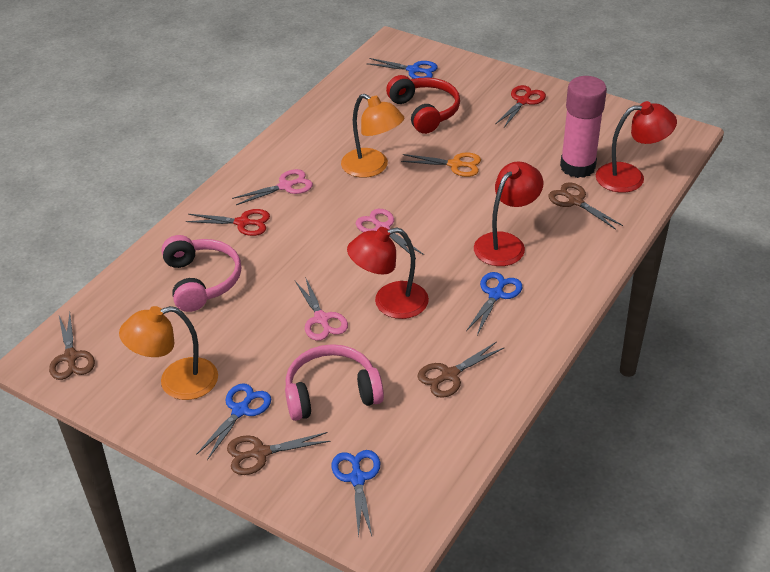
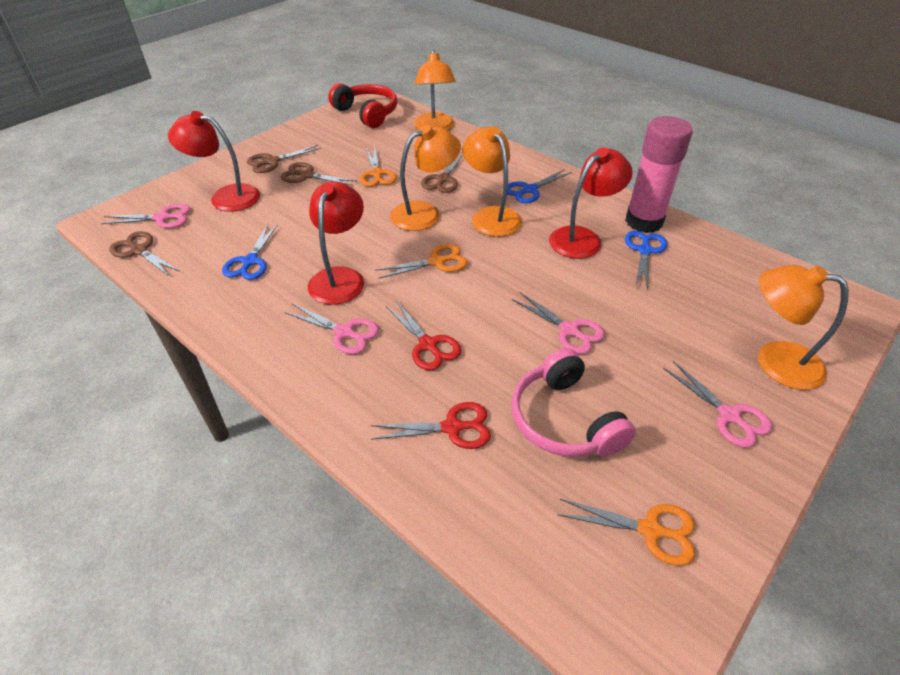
blue scissors: [196,383,271,460] [331,450,380,538] [366,58,438,79] [466,272,522,335] = 4 -> [222,224,278,280] [507,169,572,203] [625,231,667,289] = 3
orange lamp: [119,306,218,400] [341,94,404,178] = 2 -> [390,125,461,231] [414,50,456,130] [463,126,522,237] [758,265,849,390] = 4
orange scissors: [401,153,481,177] = 1 -> [360,147,397,187] [375,244,468,279] [557,499,695,566] = 3
pink headphones: [161,235,241,312] [285,344,384,421] = 2 -> [511,348,636,457] = 1
pink scissors: [232,169,313,205] [295,277,348,341] [356,209,424,259] = 3 -> [101,204,190,228] [285,304,379,354] [512,292,605,354] [663,361,772,448] = 4

